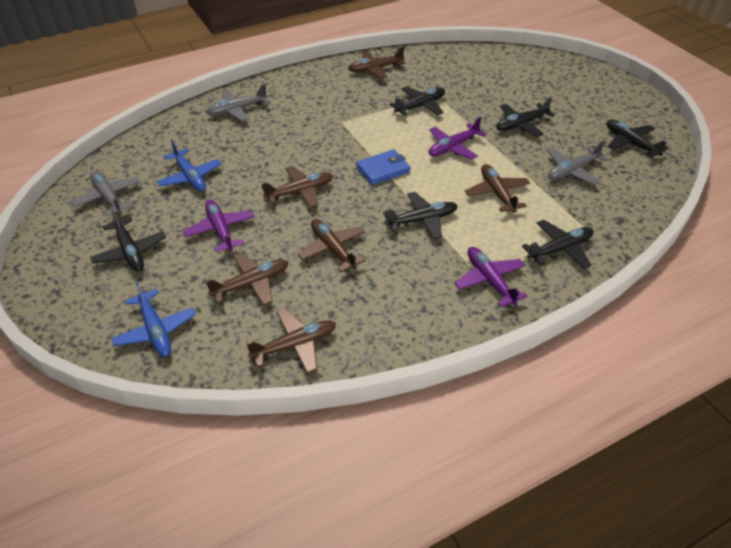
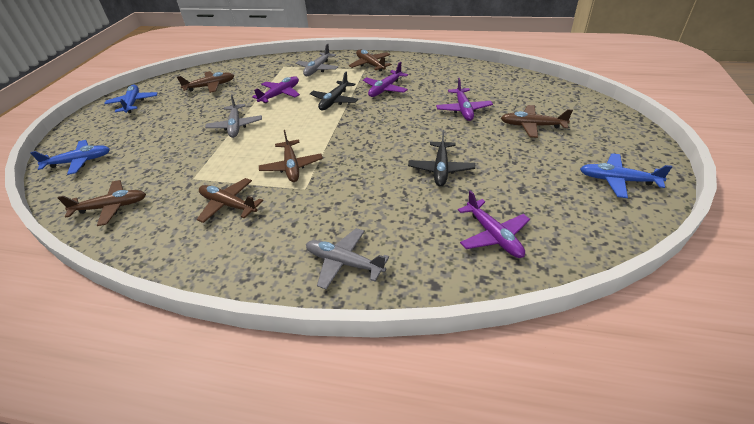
black plane: [90,208,166,271] [383,192,458,239] [390,86,445,116] [496,97,555,137] [522,220,594,269] [607,120,668,158] = 6 -> [310,72,358,110] [408,130,475,187] = 2
blue plane: [111,281,196,357] [157,140,222,191] = 2 -> [30,140,110,175] [104,85,157,113] [580,153,672,198] = 3
blue wallet: [356,149,411,185] = 1 -> none = 0
purple plane: [183,200,255,252] [428,117,487,159] [454,247,528,307] = 3 -> [252,76,300,103] [363,62,408,97] [436,78,493,121] [458,190,530,258] = 4

